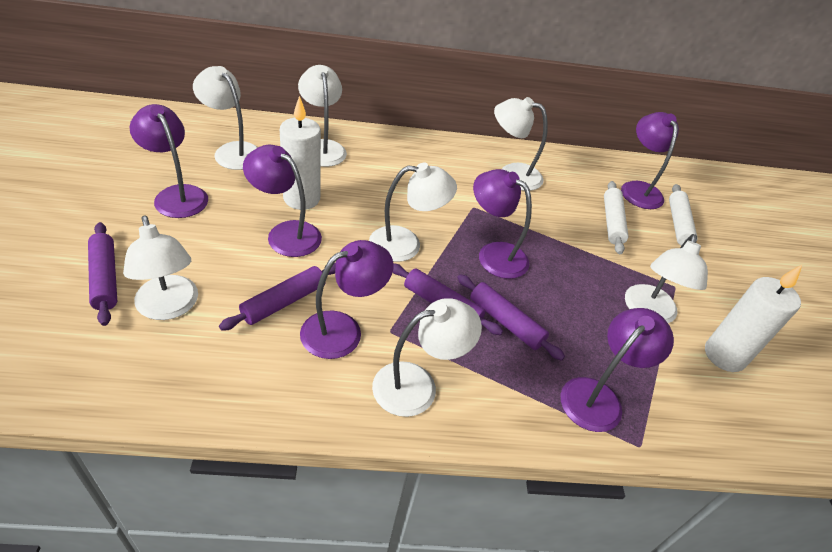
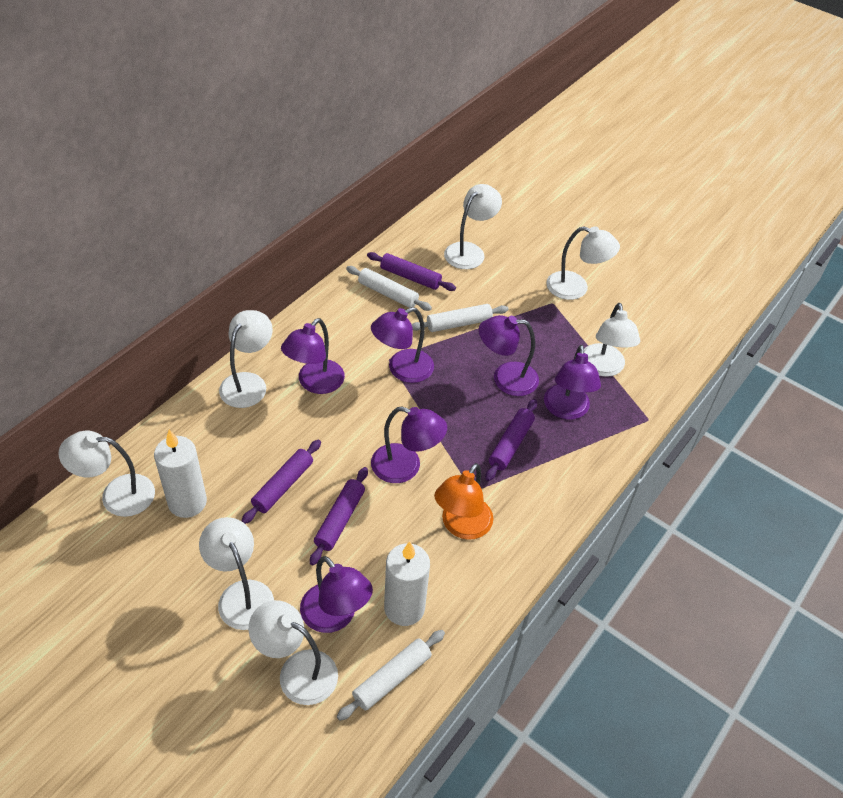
orange lamp: none = 0 -> [434,463,493,540] = 1
white rolling pin: [604,181,628,254] [669,184,698,246] = 2 -> [337,630,445,721] [346,266,432,311] [412,304,509,332] = 3

